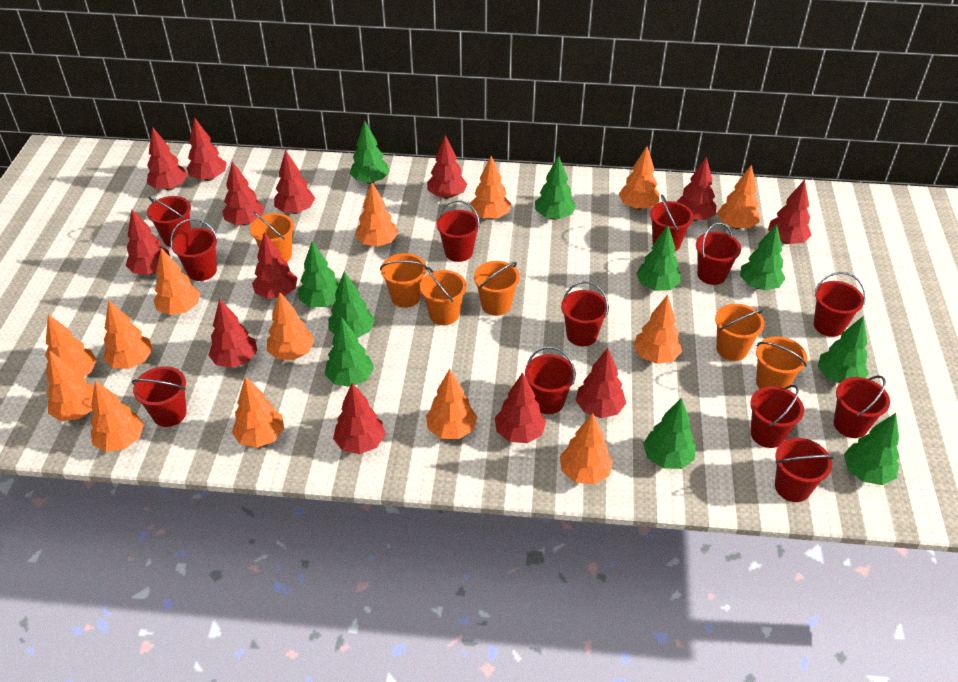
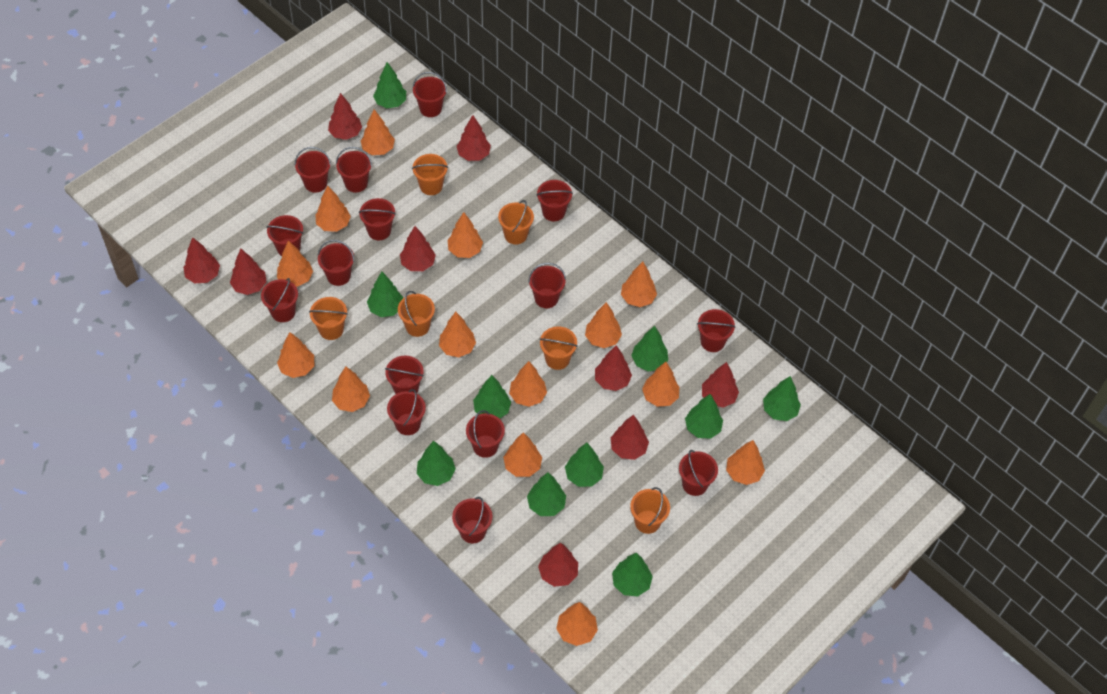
red bucket: [132,366,187,427] [147,196,191,247] [170,219,218,281] [436,200,480,262] [525,347,576,414] [561,281,609,346] [650,195,694,251] [696,222,741,285] [750,385,804,448] [775,438,834,502] [814,272,866,337] [834,376,890,438] = 12 -> [261,278,298,322] [266,215,303,256] [295,147,331,193] [318,240,354,286] [336,147,372,193] [359,198,396,240] [385,356,424,394] [387,389,426,435] [413,72,447,117] [452,497,492,543] [466,410,505,458] [528,263,566,308] [536,180,573,221] [679,450,718,496] [697,309,736,352] = 15
red tree: [126,210,170,275] [147,127,188,191] [186,117,227,181] [208,299,257,368] [222,161,265,226] [252,232,297,299] [274,150,315,214] [333,383,386,454] [427,135,467,199] [495,372,546,443] [575,348,626,418] [677,157,717,221] [768,180,812,244] = 13 -> [183,237,220,283] [230,249,267,295] [328,93,362,140] [400,226,436,271] [457,115,491,161] [538,543,578,587] [595,345,632,391] [611,415,649,460] [702,362,739,408] = 9

